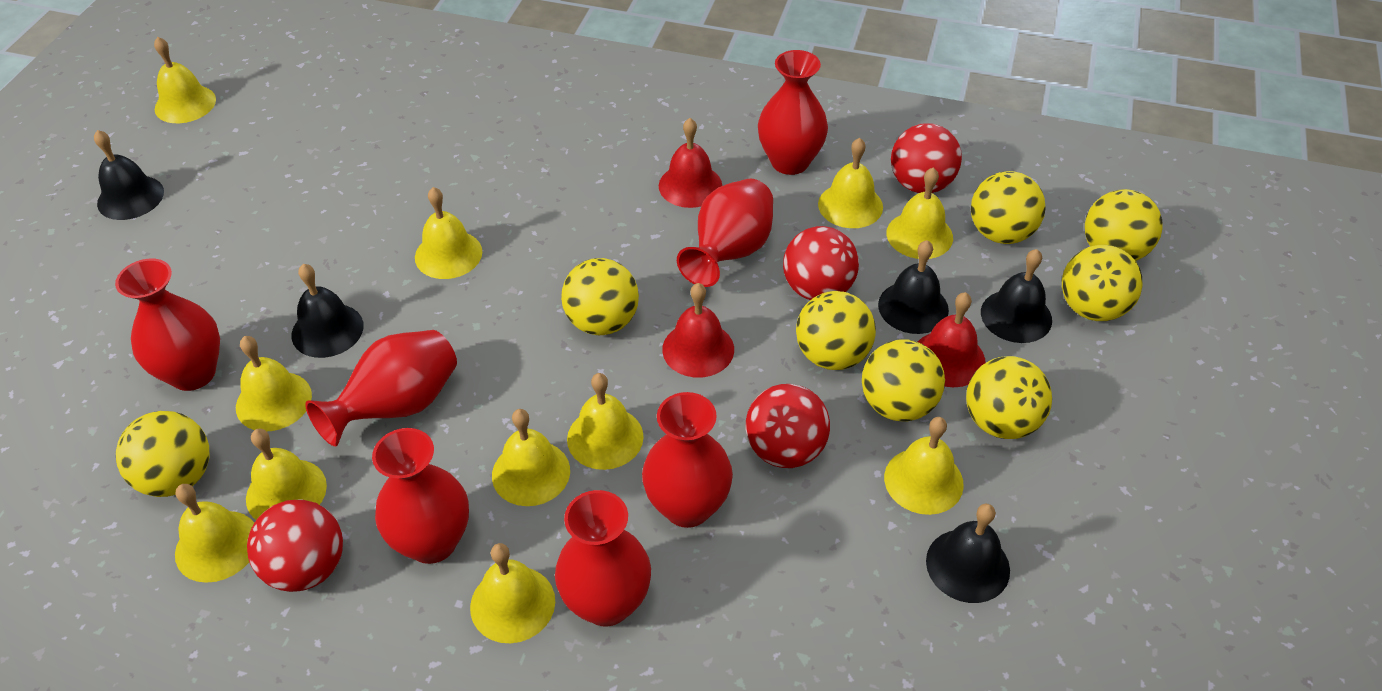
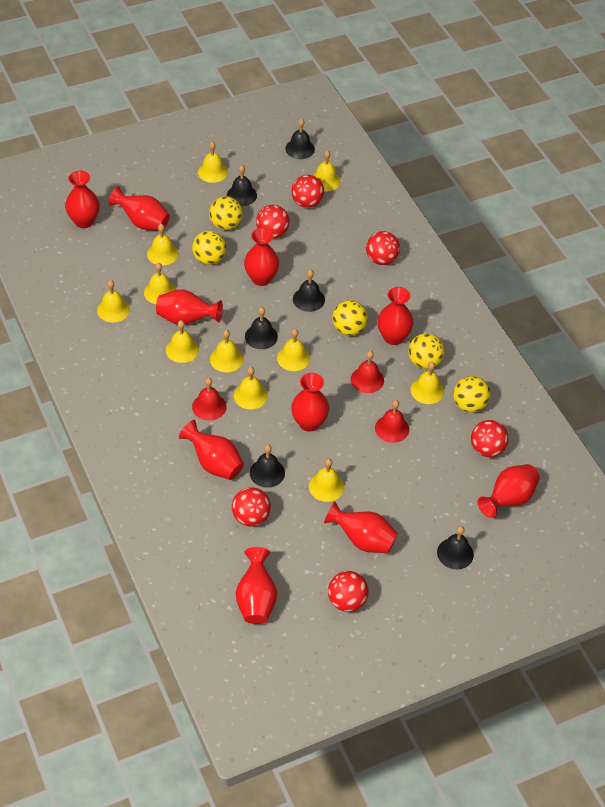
black bell: [94,130,164,220] [292,264,364,358] [878,240,949,334] [926,503,1010,603] [981,249,1052,343] = 5 -> [227,165,257,206] [245,307,278,349] [250,444,285,488] [285,118,315,159] [293,270,325,312] [437,526,474,569] = 6
red ball: [247,499,343,592] [746,384,830,468] [783,226,859,300] [891,123,962,193] = 4 -> [232,487,271,527] [256,205,289,238] [291,175,324,208] [328,571,369,612] [366,231,400,265] [471,420,509,457] = 6
red vase: [115,259,220,391] [305,330,457,446] [372,428,469,564] [555,490,651,626] [642,392,733,528] [677,179,773,287] [758,50,828,175] = 7 -> [65,171,100,228] [108,186,170,231] [156,289,223,325] [179,420,244,480] [236,547,277,624] [244,228,279,286] [291,373,329,432] [324,501,398,553] [377,287,414,345] [478,464,540,518] = 10
yellow ball: [116,411,209,497] [561,258,639,335] [796,291,876,370] [862,340,945,421] [966,356,1052,439] [971,171,1046,244] [1062,245,1142,321] [1085,189,1163,261] = 8 -> [192,231,226,265] [209,196,243,230] [332,300,368,336] [408,333,444,369] [453,376,490,413] = 5

